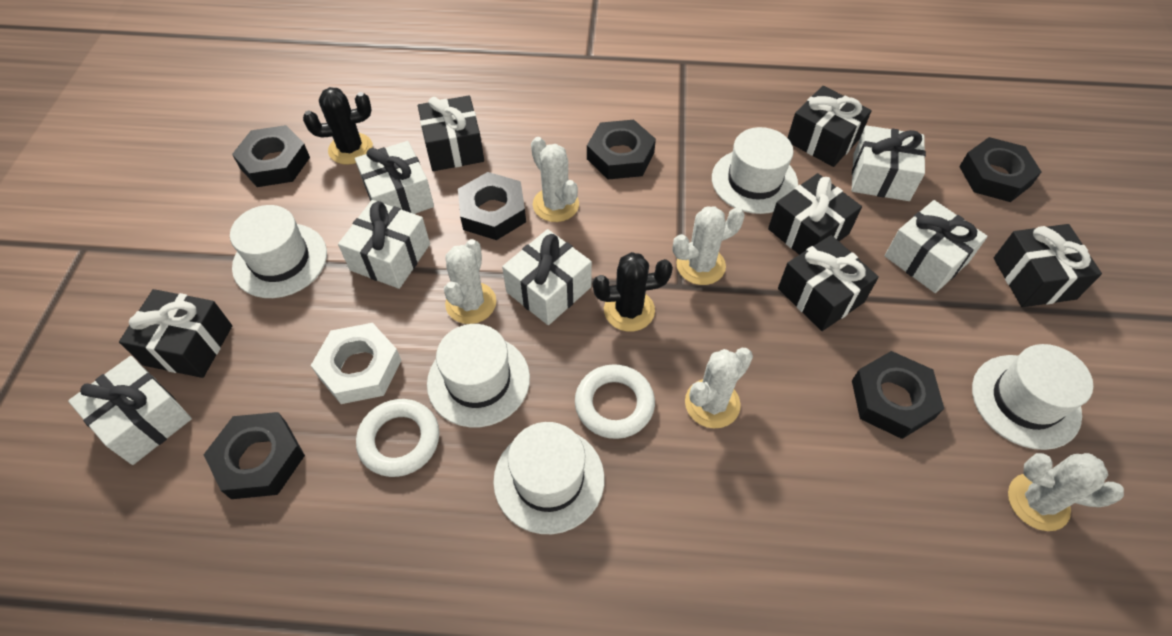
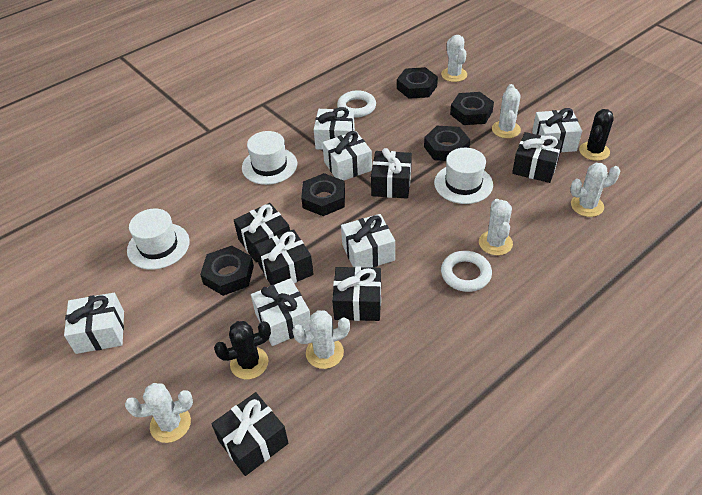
black nut: [203,412,305,499] [232,125,310,187] [458,172,526,240] [587,120,656,180] [852,351,944,439] [959,137,1041,202] = 6 -> [200,246,254,296] [301,173,345,216] [397,67,438,99] [424,126,470,161] [450,92,494,125] = 5
white cactus: [444,239,496,324] [531,137,579,222] [673,206,745,285] [685,348,753,428] [1008,453,1124,531] = 5 -> [125,383,193,443] [292,310,350,369] [441,35,467,82] [479,199,513,255] [492,84,521,138] [570,163,620,217] = 6
white hat: [230,205,327,298] [427,324,530,427] [493,422,605,534] [712,127,798,214] [972,344,1093,450] = 5 -> [127,208,190,270] [242,131,297,185] [434,148,493,204] = 3
white nut: [311,323,402,404] = 1 -> none = 0

